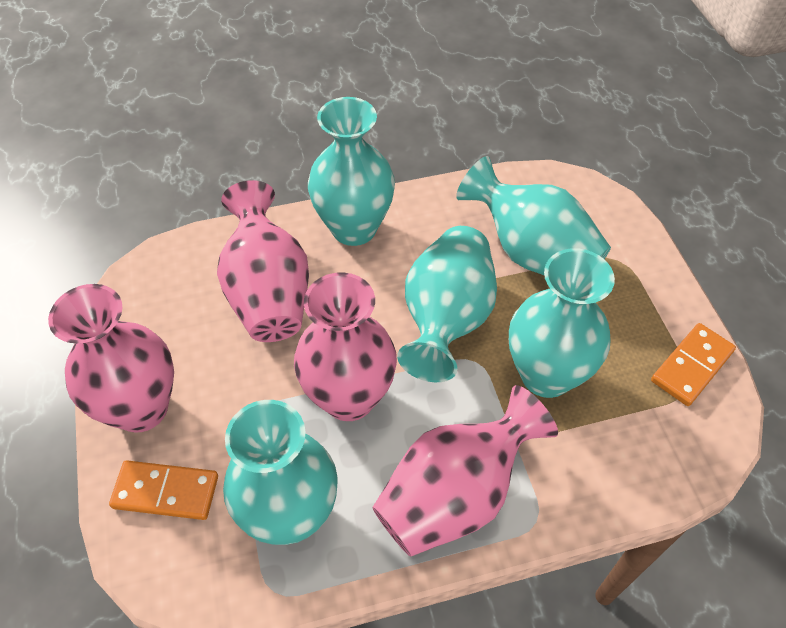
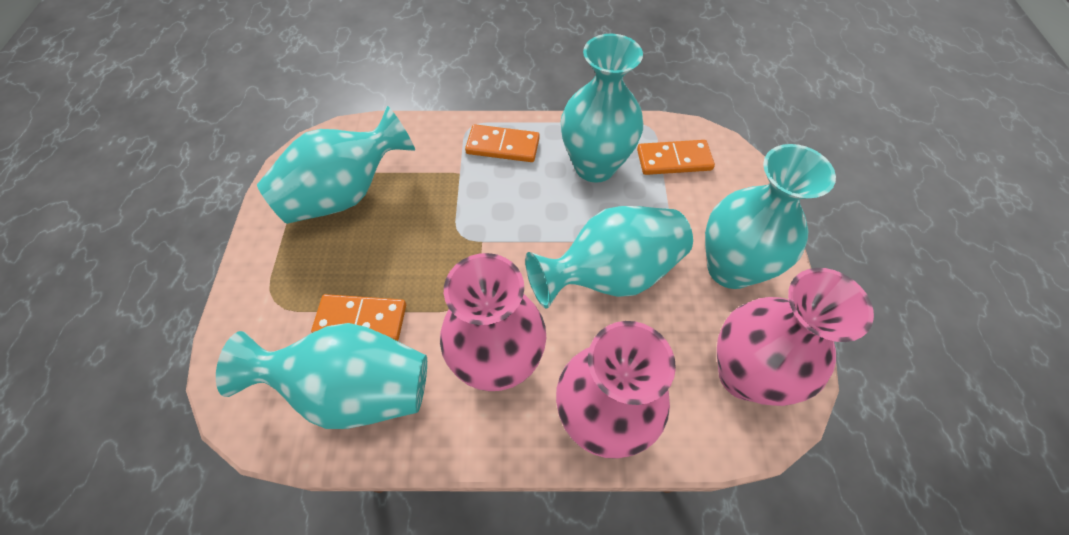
orange domino: [109,460,218,520] [651,323,736,406] = 2 -> [311,294,406,341] [465,124,540,162] [637,140,715,175] = 3
pink vase: [48,284,174,433] [217,180,309,342] [294,272,397,421] [372,385,558,557] = 4 -> [440,253,546,391] [556,321,676,459] [717,268,874,406] = 3

